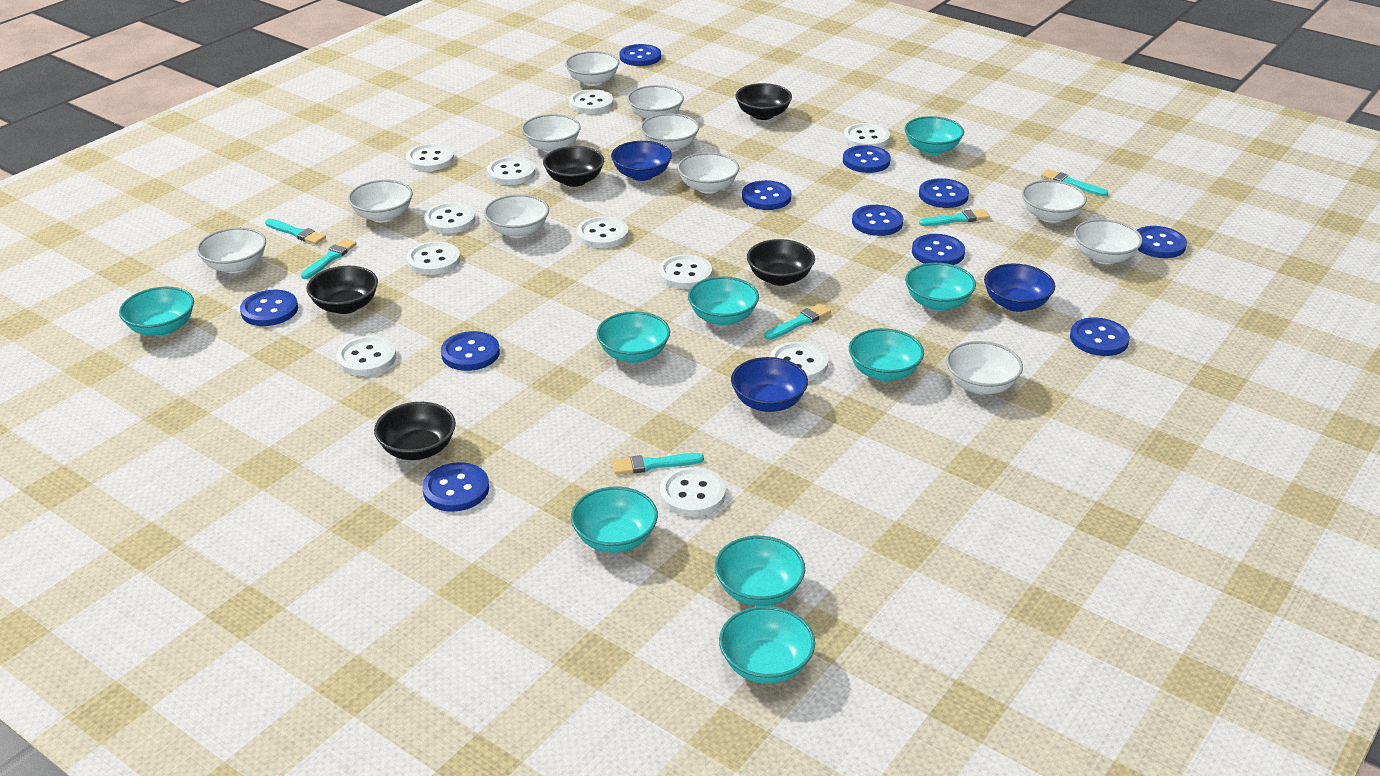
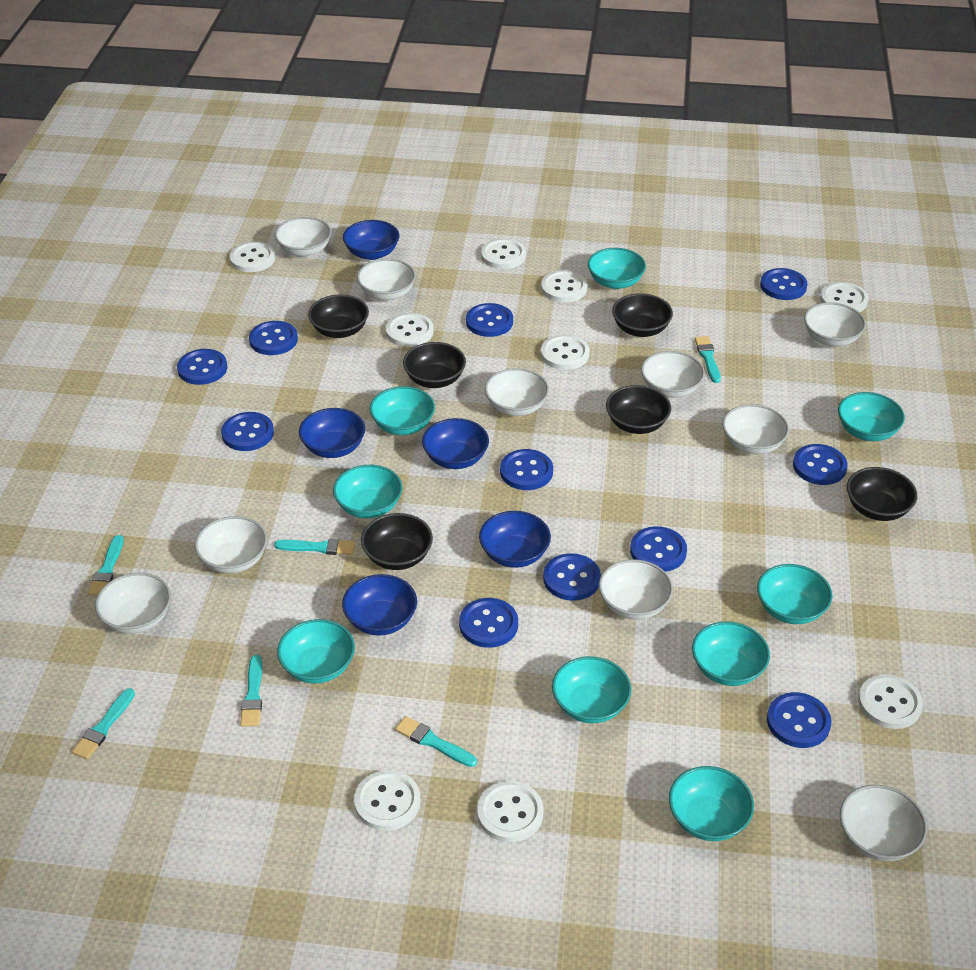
black bowl: [306,266,378,314] [374,402,456,460] [543,146,604,187] [735,83,792,120] [747,239,815,286] = 5 -> [308,294,369,338] [361,513,433,570] [403,342,466,388] [606,385,671,434] [612,293,673,337] [847,467,917,521] = 6
blue bowl: [611,141,672,181] [731,357,808,412] [984,264,1055,312] = 3 -> [299,408,365,458] [342,574,417,636] [343,220,399,260] [422,418,489,469] [479,511,551,568] = 5
white bowl: [197,227,266,273] [348,180,413,222] [484,194,549,238] [521,114,581,153] [565,51,620,86] [627,85,684,119] [640,113,699,152] [678,153,739,194] [946,341,1023,395] [1022,180,1087,223] [1074,219,1143,264] = 11 -> [95,573,171,634] [195,516,267,573] [275,217,331,257] [357,259,416,301] [485,368,549,416] [599,559,673,620] [641,351,705,398] [722,404,789,454] [804,302,866,347] [840,785,927,861] = 10
white button: [336,336,396,376] [406,144,454,171] [406,241,460,275] [424,202,476,234] [487,157,535,185] [569,89,614,114] [577,216,629,248] [659,255,712,289] [660,467,726,516] [770,342,828,381] [843,123,890,148] = 11 -> [230,242,275,272] [354,770,420,831] [386,313,434,347] [477,781,543,842] [481,238,526,269] [541,270,587,302] [541,335,589,370] [820,282,869,312] [858,674,923,729] = 9

